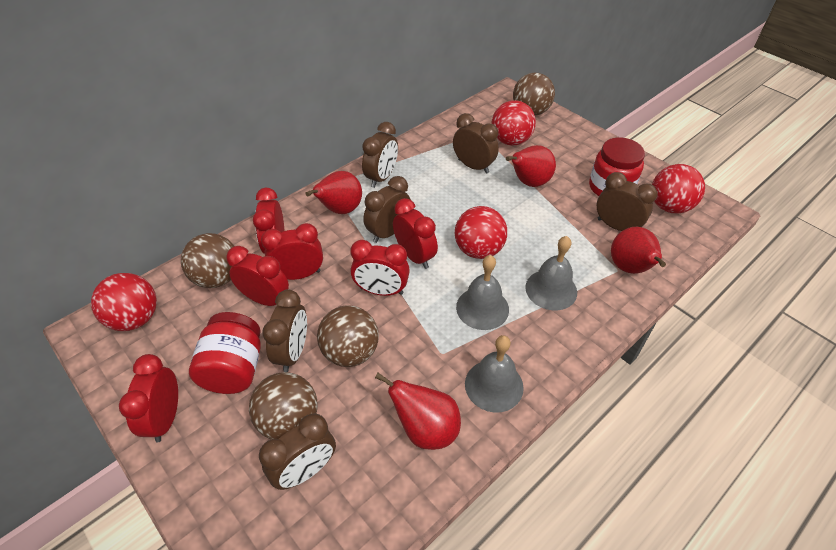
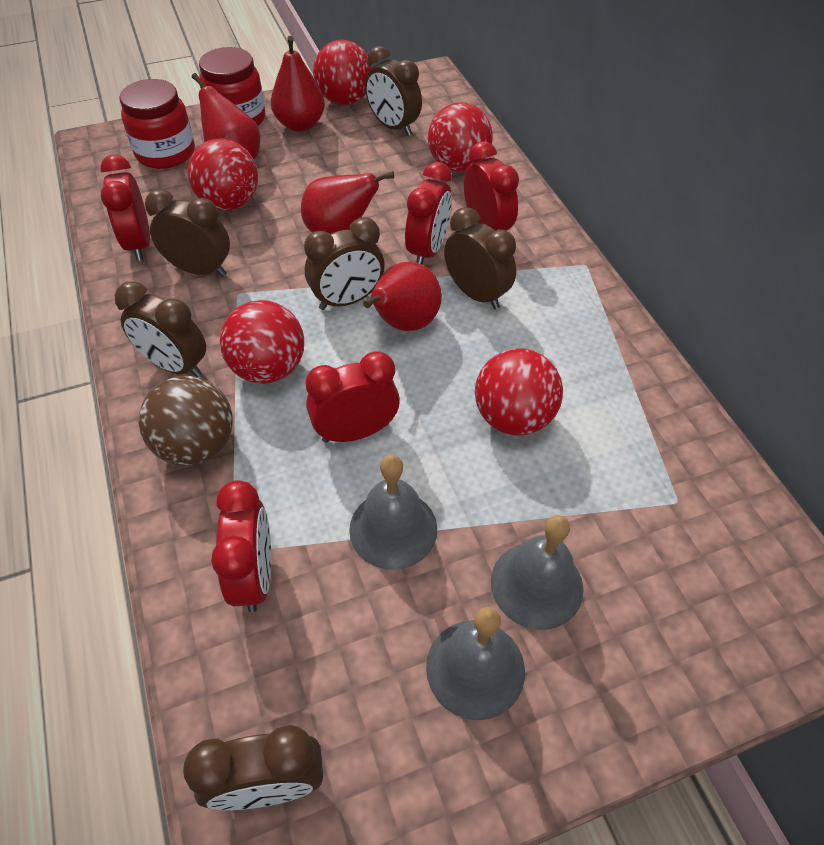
brown ball: [181,233,234,288] [249,372,318,440] [317,305,379,367] [513,73,555,116] = 4 -> [139,376,233,466] = 1
red ball: [91,273,157,331] [455,206,507,259] [492,100,536,146] [652,164,705,213] = 4 -> [188,138,258,210] [220,300,304,384] [313,40,372,105] [428,102,493,172] [475,349,563,436] = 5
red clock: [119,354,178,442] [226,246,289,306] [253,188,284,254] [261,223,323,280] [350,240,410,296] [393,198,438,269] = 6 -> [100,154,150,261] [211,480,271,612] [305,351,400,443] [405,162,452,264] [464,141,519,231] = 5

